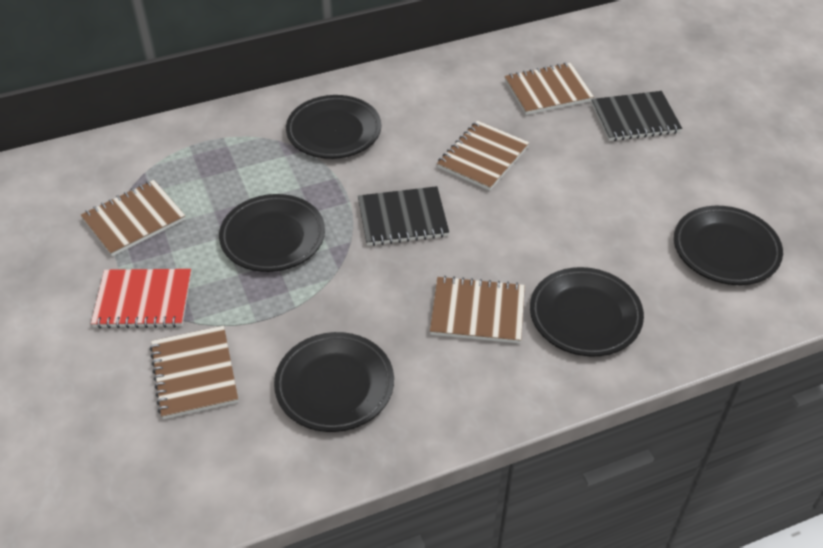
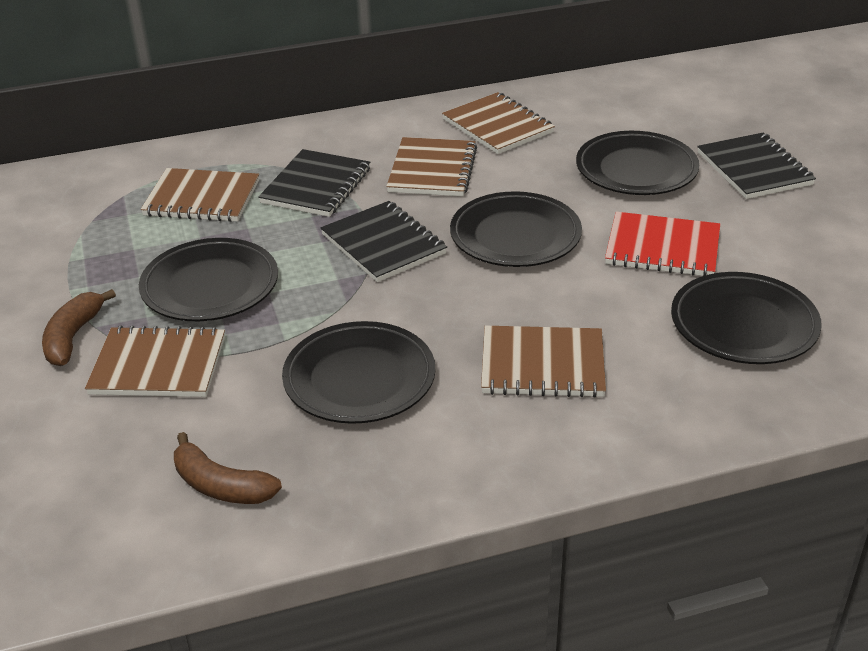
black notebook: [358,186,449,246] [592,91,682,141] = 2 -> [258,149,370,217] [321,201,447,282] [697,133,816,199] = 3
brown banana: none = 0 -> [42,289,116,366] [174,432,282,504] = 2

